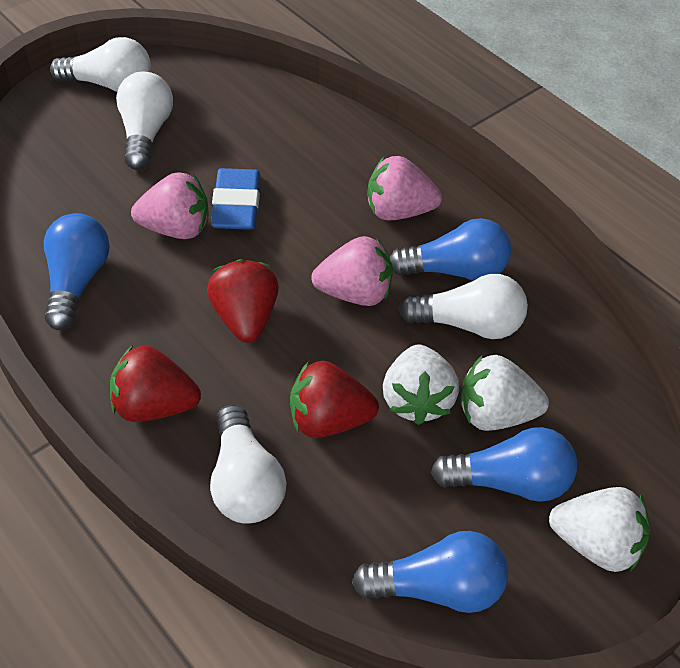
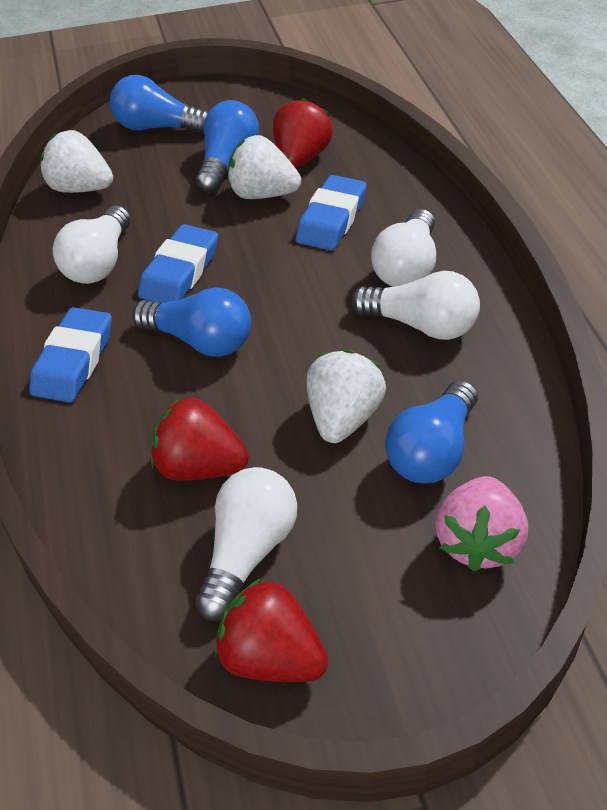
blue eraser: [211,168,260,230] = 1 -> [29,307,112,402] [138,224,218,302] [296,175,366,250] = 3
pink strawberry: [131,172,209,239] [311,236,393,306] [367,156,442,220] = 3 -> [435,476,528,572] = 1

